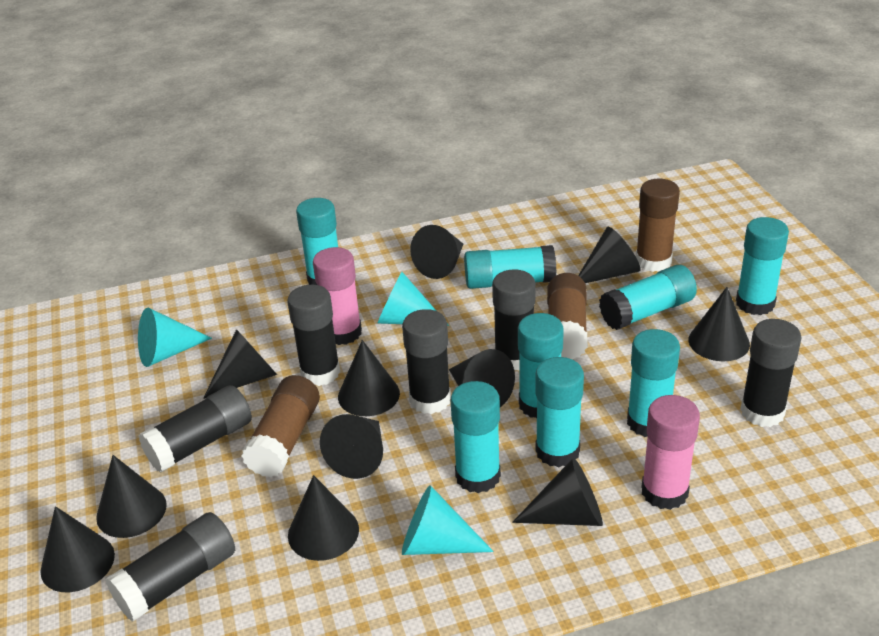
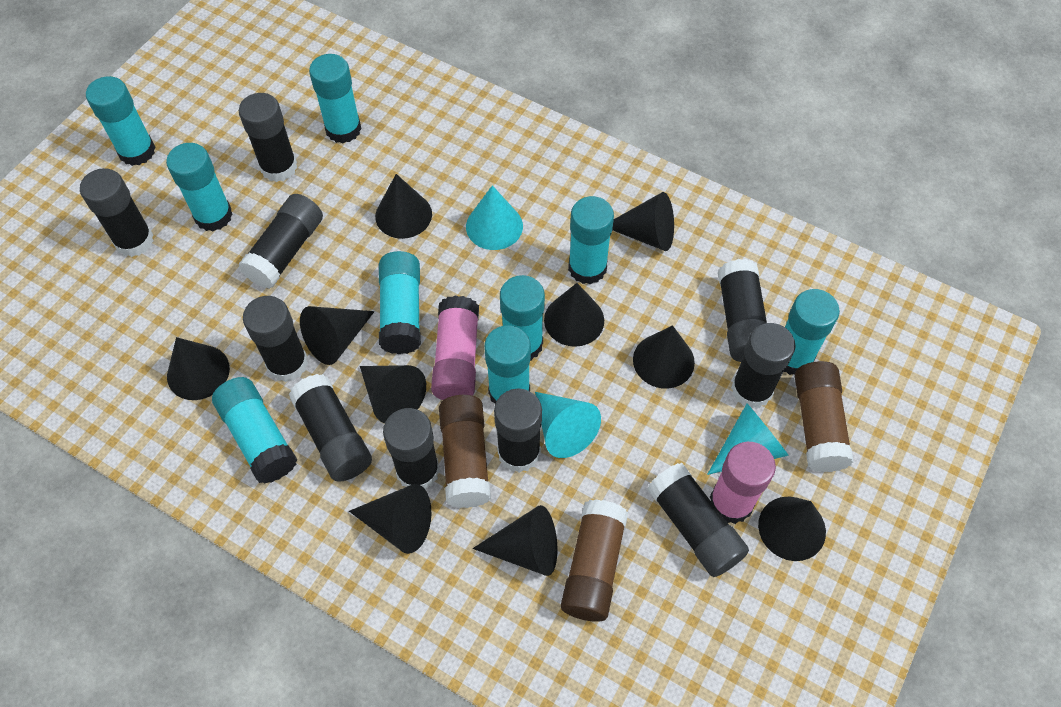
black cone: [40,506,115,592] [96,455,167,538] [203,329,277,399] [288,475,359,561] [320,414,383,479] [338,340,400,416] [410,225,463,279] [449,349,515,407] [512,458,603,526] [578,226,641,283] [689,287,750,361] = 11 -> [167,337,230,400] [300,306,375,365] [349,484,431,554] [360,365,426,423] [375,174,432,239] [473,505,557,576] [544,283,604,347] [612,192,674,251] [633,325,695,388] [758,497,826,561] = 10
black glue stick: [105,512,235,621] [138,385,252,473] [287,285,340,386] [402,309,451,414] [492,269,536,371] [740,319,802,427] = 6 -> [80,168,154,257] [239,93,297,182] [239,194,323,289] [243,296,308,382] [289,374,372,482] [383,408,440,490] [494,389,542,473] [647,463,749,577] [718,259,767,362] [731,323,796,408] = 10
turquoise glue stick: [296,198,338,285] [451,381,501,493] [464,245,557,289] [518,313,564,418] [535,357,584,468] [599,265,697,330] [627,329,680,437] [736,217,789,315] = 8 -> [86,76,156,166] [166,143,233,231] [212,377,297,484] [309,54,361,143] [379,251,421,354] [484,325,531,404] [500,275,545,361] [568,196,614,284] [783,289,840,375] = 9

